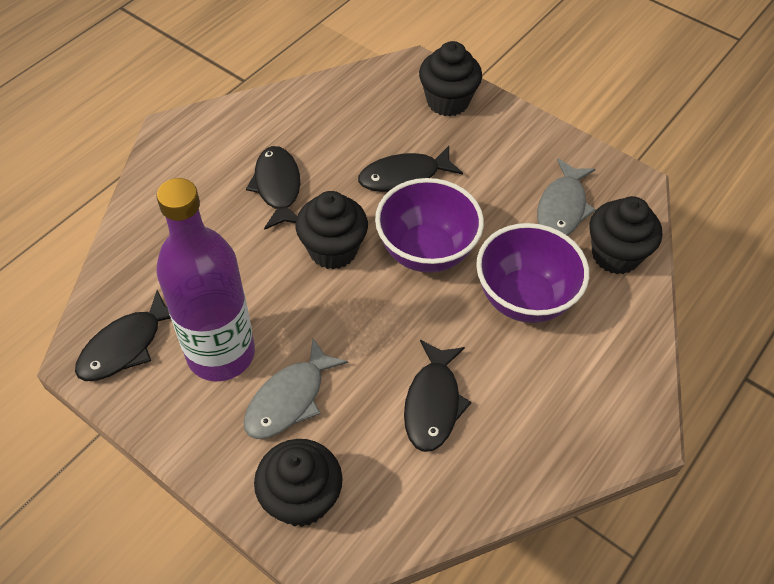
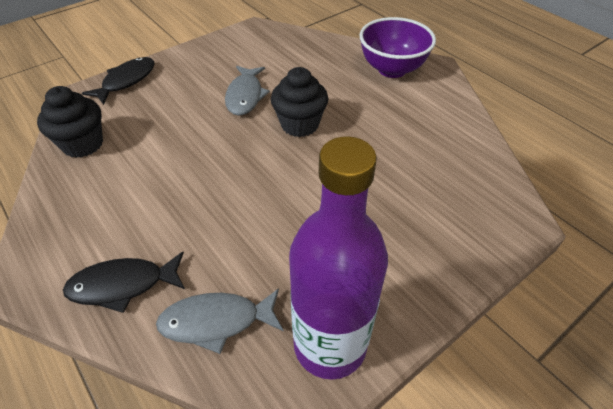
black cupcake: [254,439,343,527] [295,191,368,269] [419,41,482,117] [590,196,662,274] = 4 -> [37,86,103,158] [271,67,328,137] = 2
black fish: [75,290,171,381] [246,146,300,230] [358,146,463,192] [404,340,472,452] = 4 -> [63,252,185,313] [82,57,154,105] = 2
purple bowl: [375,178,484,273] [476,223,589,323] = 2 -> [360,17,436,78] = 1

